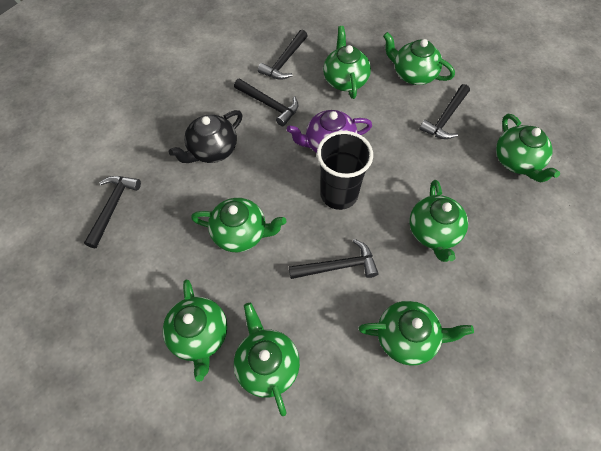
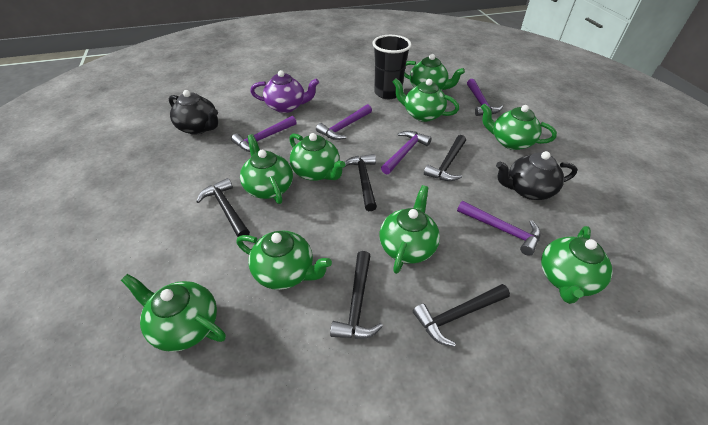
black teapot: [169,110,243,163] = 1 -> [169,90,218,135] [496,151,577,200] = 2
green teapot: [163,279,227,382] [191,198,286,252] [234,303,300,416] [323,26,371,99] [358,301,474,366] [383,32,455,85] [410,180,468,262] [496,114,560,182] = 8 -> [121,274,226,352] [237,230,332,290] [240,134,293,204] [289,133,345,181] [380,185,440,274] [392,78,459,122] [404,54,465,90] [481,104,557,150] [541,226,613,304] = 9
purple hammer: none = 0 -> [231,116,297,152] [316,104,372,140] [381,131,432,174] [457,201,541,256] [467,79,503,116] = 5

